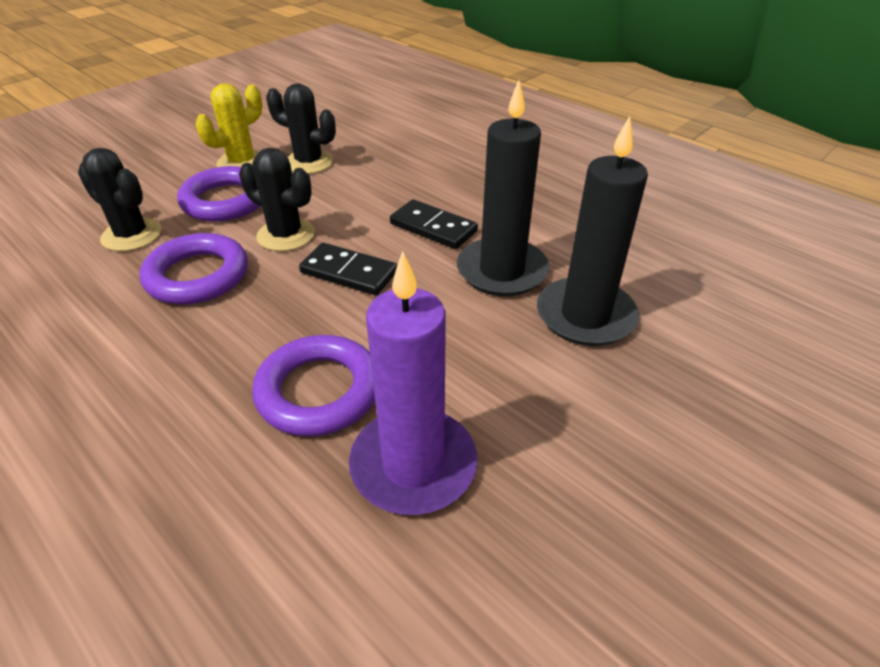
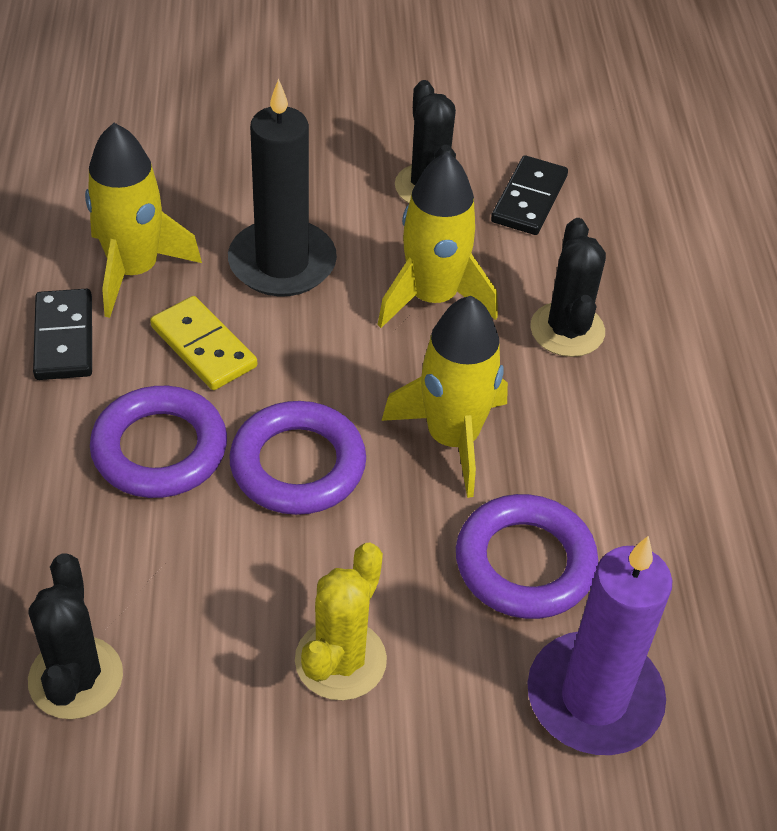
black candle: [457,80,549,296] [537,116,648,346] = 2 -> [228,79,337,297] = 1
yellow domino: none = 0 -> [150,296,257,390] = 1
yellow rocket: none = 0 -> [85,123,202,318] [377,152,498,328] [382,296,508,498] = 3

